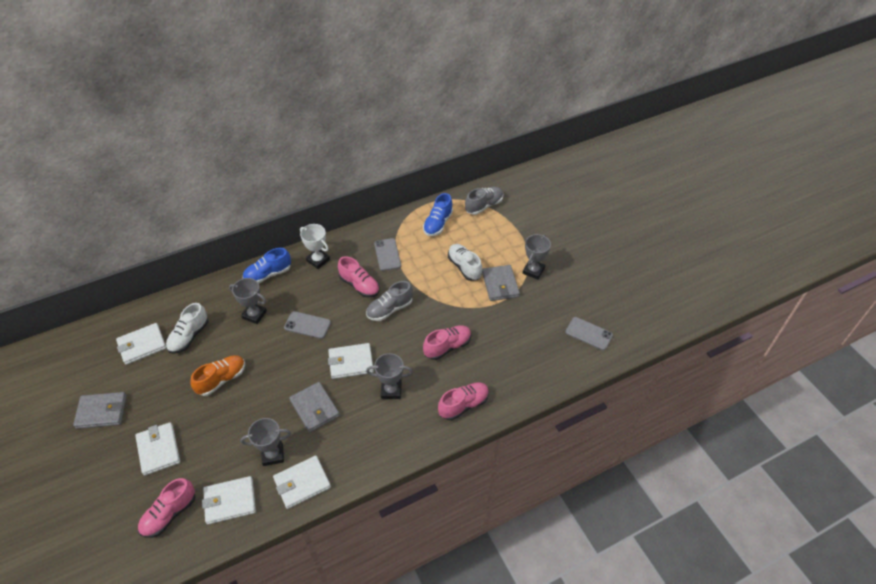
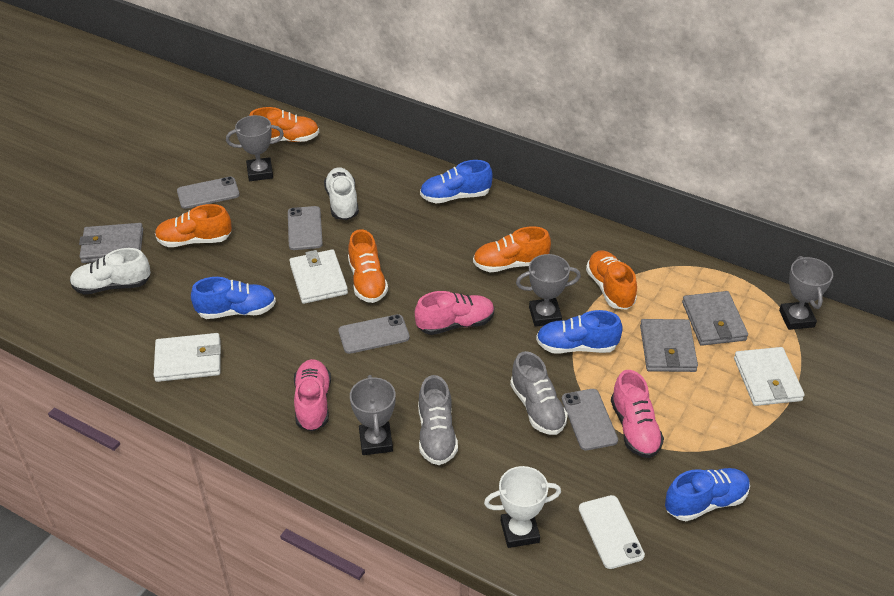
blue shoe: [243,248,291,283] [423,193,453,236] = 2 -> [191,277,276,319] [420,160,493,203] [536,310,623,354] [665,468,750,521] = 4
grey phone: [284,311,331,339] [374,238,401,271] [566,317,613,350] = 3 -> [177,177,240,209] [288,206,323,250] [338,314,410,354] [562,389,618,450] = 4
orange shoe: [190,355,245,396] = 1 -> [155,204,232,247] [249,107,319,142] [348,229,388,303] [473,226,551,272] [586,250,637,310] = 5
pink shoe: [138,478,196,538] [338,256,380,297] [423,325,471,360] [438,382,489,420] = 4 -> [294,359,331,431] [415,291,495,335] [611,370,664,458] = 3
white phone: none = 0 -> [579,495,645,569] = 1
white wallet: [116,323,166,365] [135,422,180,476] [202,476,256,524] [273,456,331,509] [328,343,374,379] = 5 -> [154,333,221,382] [289,249,348,304] [734,347,805,406] = 3

